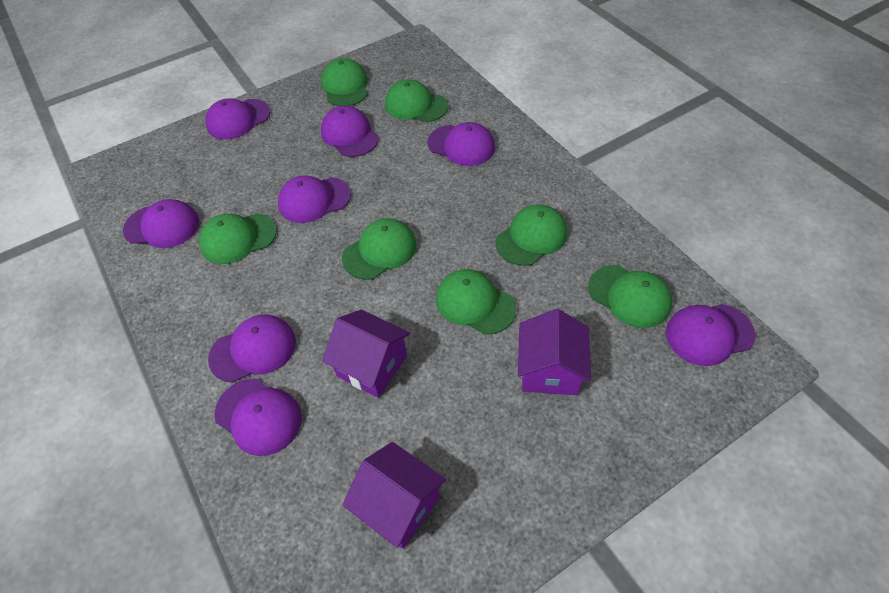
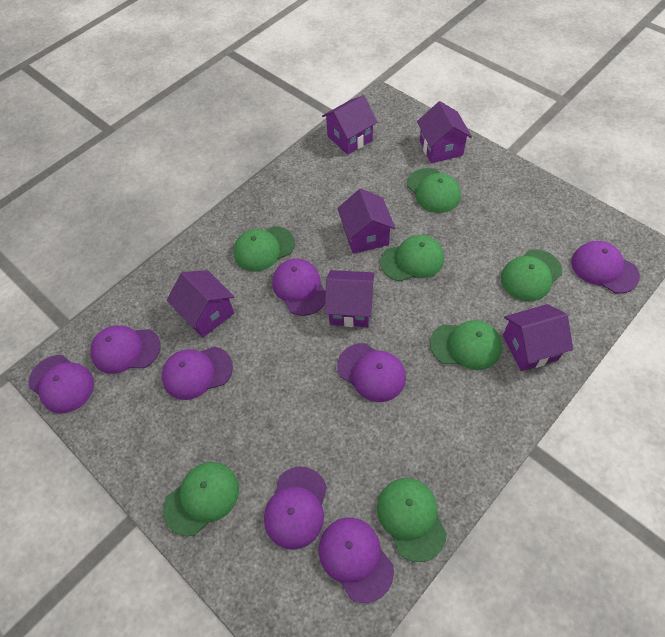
purple house: [322,310,410,398] [342,442,446,549] [518,309,591,395] = 3 -> [167,270,234,338] [322,95,378,155] [325,270,375,327] [337,189,395,254] [417,101,472,163] [503,304,573,371] = 6

